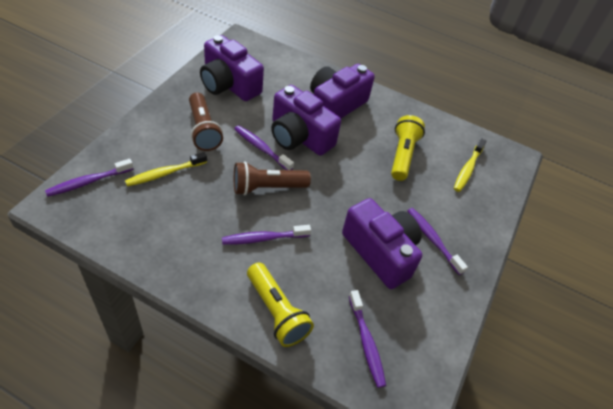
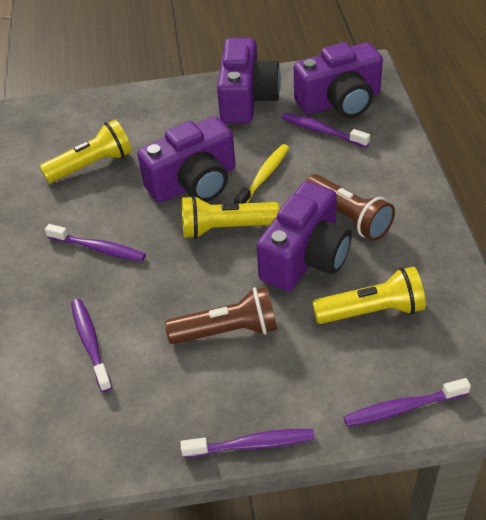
yellow flashlight: [247,263,314,347] [391,115,425,181] = 2 -> [40,120,132,183] [182,195,280,239] [312,267,426,324] = 3
yellow toothbrush: [125,152,207,187] [454,138,486,192] = 2 -> [234,144,289,204] = 1

